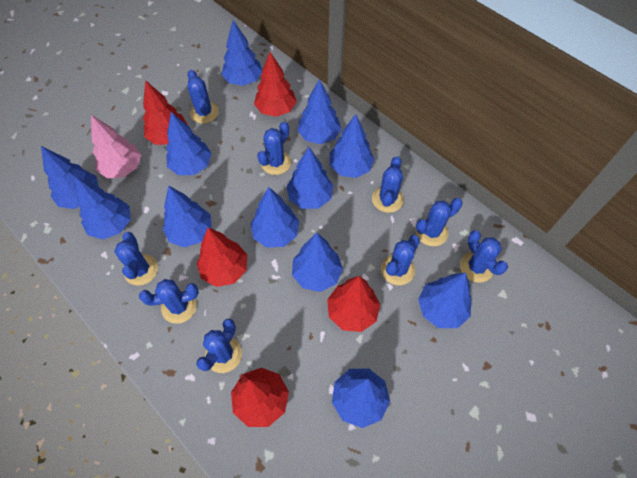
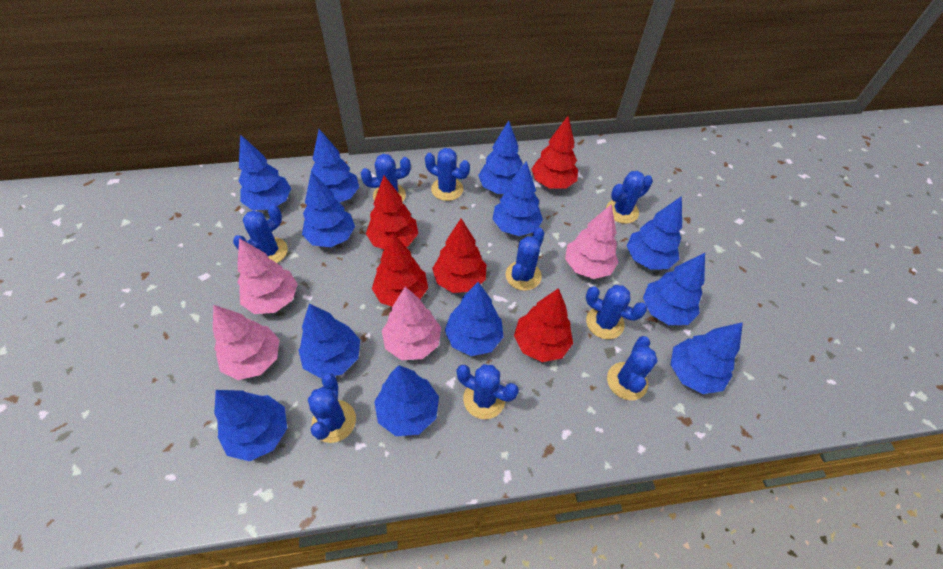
pink tree: [91,115,141,178] = 1 -> [213,305,280,380] [237,238,298,314] [382,287,441,360] [565,204,618,279] = 4

